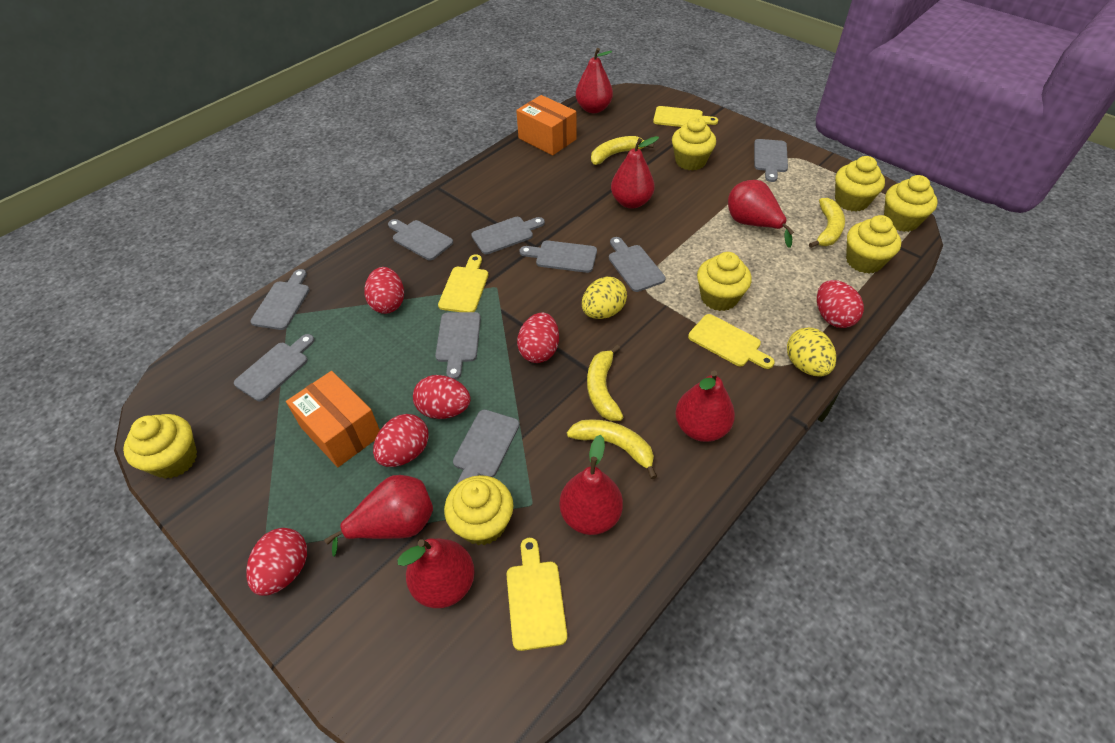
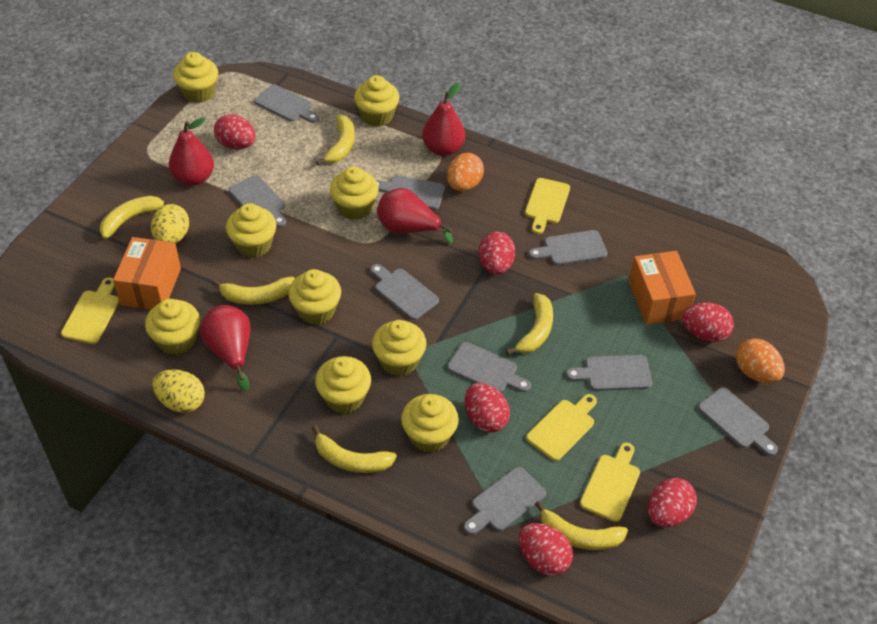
orange egg: none = 0 -> [447,153,484,191] [736,338,785,383] = 2
red pear: [324,475,433,557] [397,538,474,608] [559,435,623,535] [576,48,613,113] [611,136,659,209] [675,371,735,442] [728,180,794,248] = 7 -> [169,117,214,186] [200,305,251,392] [377,188,453,244] [422,83,465,156] = 4
yellow banana: [567,419,657,479] [587,345,623,421] [591,136,654,165] [809,198,845,248] = 4 -> [100,196,173,239] [212,277,295,305] [312,425,397,473] [316,115,355,165] [506,293,553,355] [535,501,628,550] = 6
yellow cupcake: [123,414,197,479] [444,475,513,545] [672,117,716,171] [697,252,752,311] [835,156,885,212] [846,215,901,273] [884,175,938,232] = 7 -> [145,299,200,355] [173,52,218,103] [226,203,277,258] [288,269,341,325] [315,356,371,413] [330,166,379,220] [354,75,399,127] [372,320,427,376] [401,394,459,453] = 9

